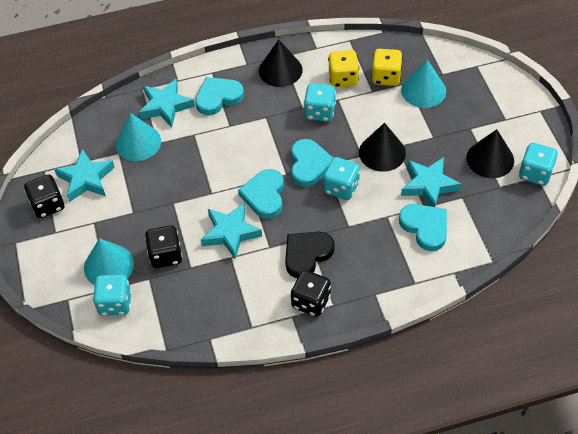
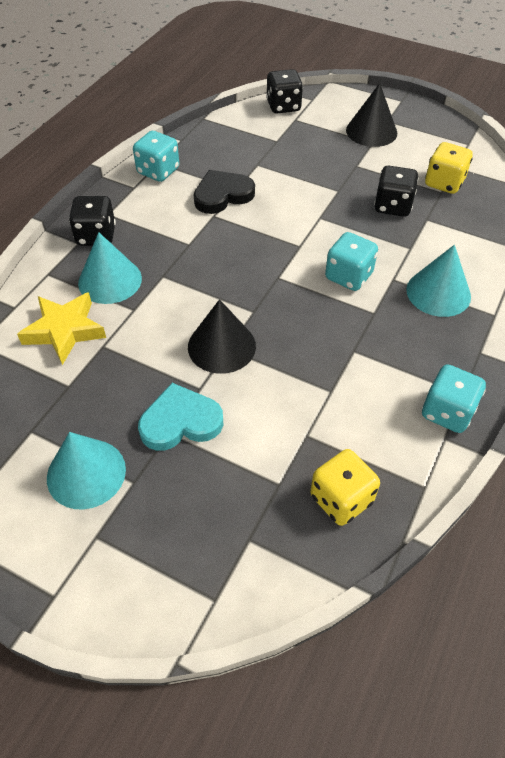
black cone: [259,39,303,87] [359,123,406,172] [466,129,514,178] = 3 -> [188,299,256,374] [346,83,397,147] = 2
turquoise dice: [93,274,132,316] [304,83,336,122] [323,157,360,200] [519,143,558,186] = 4 -> [133,131,179,182] [325,232,378,291] [422,364,486,433] = 3
turquoise heart: [195,77,244,115] [238,169,284,219] [291,139,333,187] [399,204,447,251] = 4 -> [138,383,223,451] = 1
turquoise star: [54,149,115,202] [139,79,195,128] [201,203,262,259] [401,157,461,207] = 4 -> none = 0
yellow star: none = 0 -> [17,292,106,365] = 1

